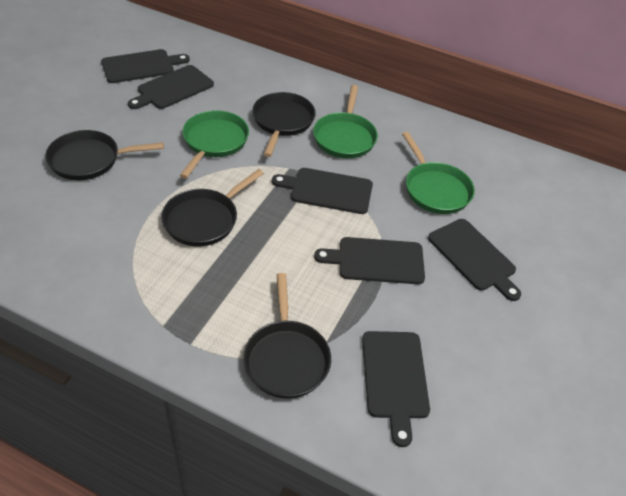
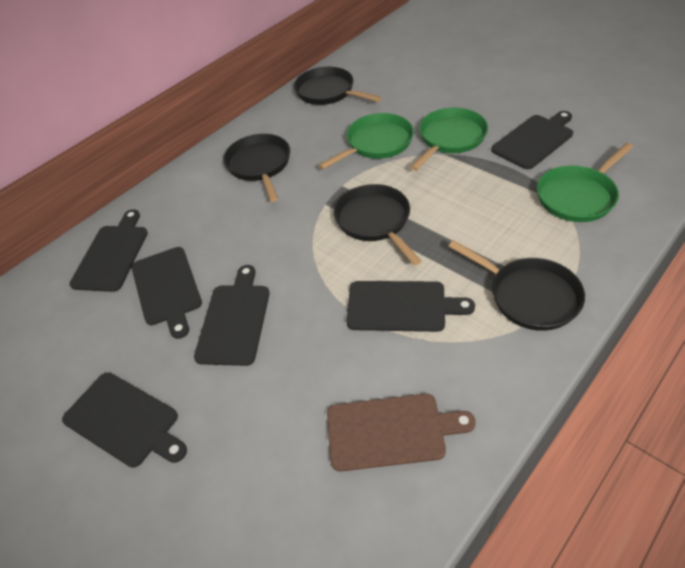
brown cutting board: none = 0 -> [327,394,476,472] = 1

